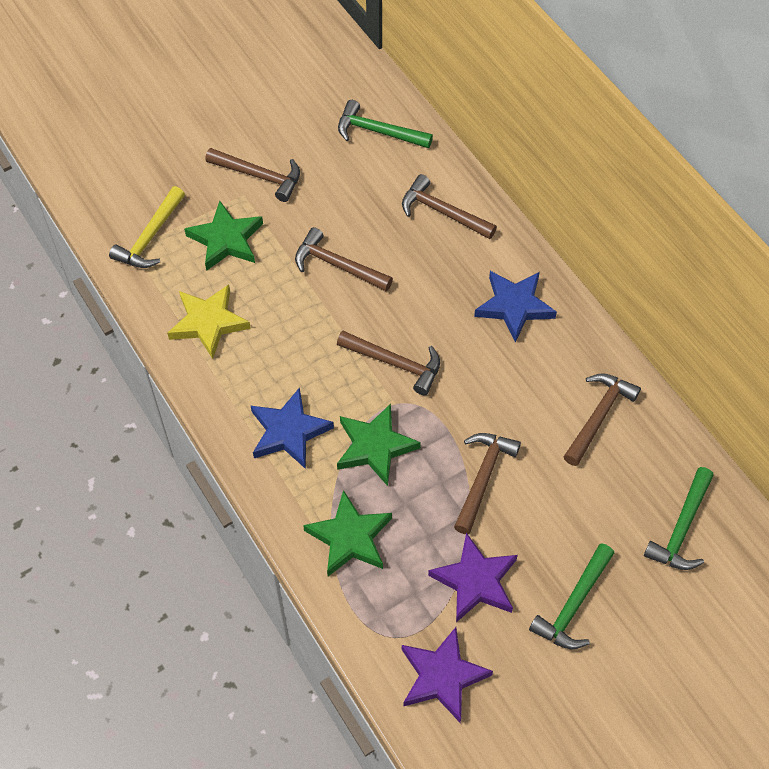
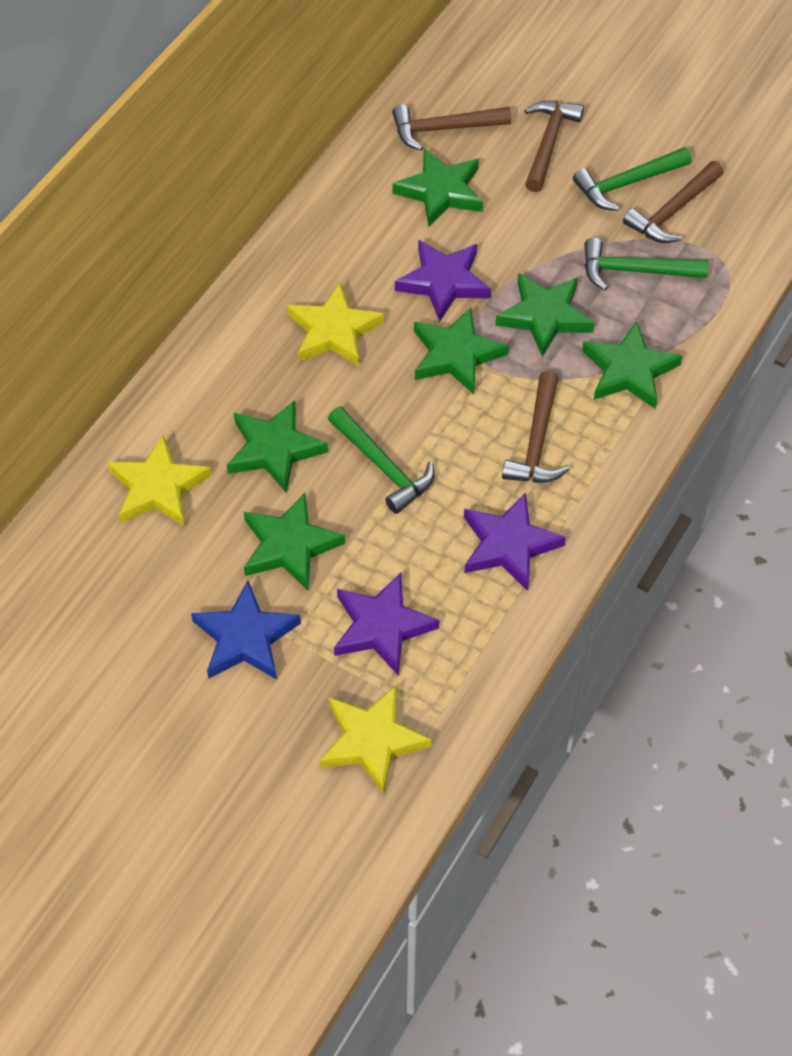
blue star: [251,387,334,469] [474,271,557,343] = 2 -> [191,581,301,680] = 1
brown hammer: [205,148,300,202] [295,227,393,291] [337,331,440,395] [402,174,497,239] [454,433,521,534] [563,373,641,466] = 6 -> [392,104,512,151] [502,371,570,483] [525,101,584,192] [623,161,724,243] = 4
green star: [184,201,263,271] [303,490,392,576] [337,404,421,486] = 3 -> [227,400,328,493] [244,493,345,590] [392,149,483,227] [414,307,509,394] [495,273,594,357] [582,321,682,408] = 6
purple star: [402,627,493,723] [428,533,518,622] = 2 -> [334,573,440,675] [395,239,491,322] [464,492,566,591] = 3
yellow hammer: [109,186,185,268] = 1 -> none = 0
yellow star: [167,285,251,359] = 1 -> [107,435,211,526] [287,283,384,367] [319,685,431,795] = 3

